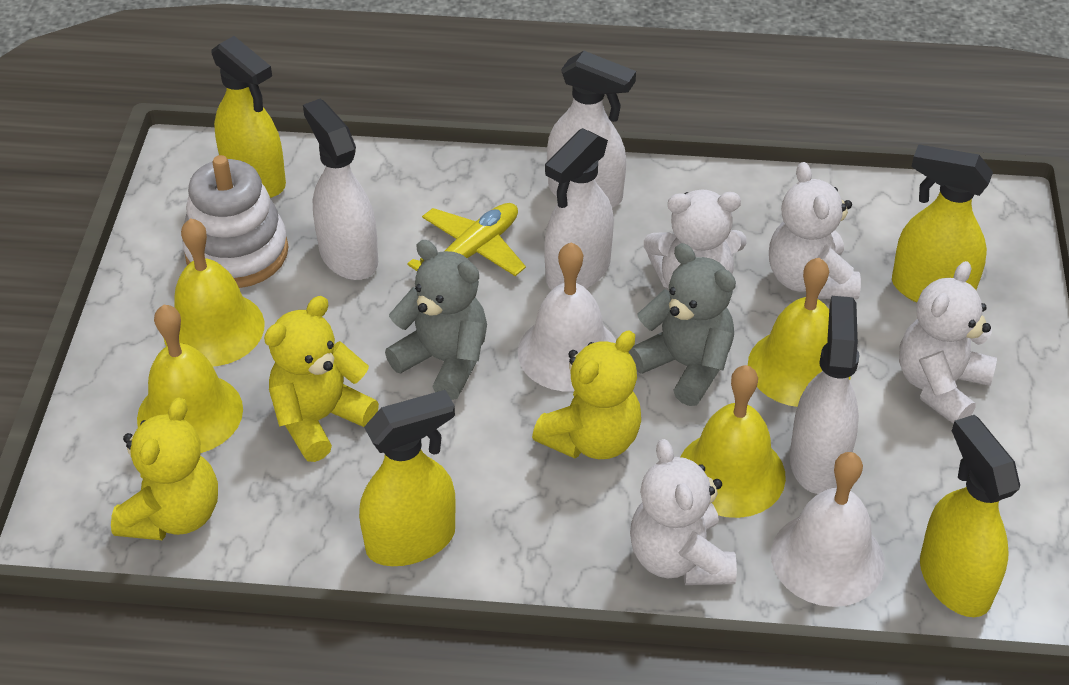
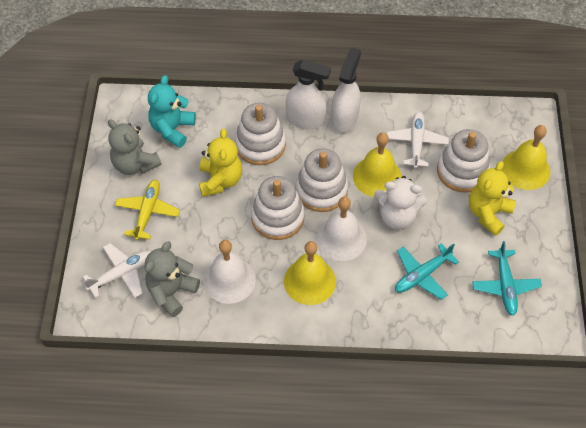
turquoise plane: none = 0 -> [395,243,459,300] [472,241,542,316] = 2
turquoise teddy bear: none = 0 -> [148,75,196,148] = 1
white plane: none = 0 -> [83,243,151,298] [386,112,449,169] = 2
white spray bottle: [303,99,378,280] [544,128,614,290] [547,51,636,208] [790,296,859,494] = 4 -> [286,59,331,130] [331,47,361,133] = 2
white stacking toy: [182,155,288,288] = 1 -> [235,103,286,165] [251,176,305,240] [295,148,348,212] [437,129,490,192] = 4
white teddy bear: [630,439,737,585] [644,189,747,288] [769,162,861,299] [899,261,997,424] = 4 -> [374,176,427,229] = 1
yellow bell: [137,304,243,453] [163,218,265,366] [680,365,786,518] [748,258,851,407] = 4 -> [284,241,336,305] [353,132,402,197] [502,125,550,190] = 3
yellow spray bottle: [212,36,286,198] [359,390,456,566] [892,144,993,303] [920,415,1020,617] = 4 -> none = 0
yellow teddy bear: [111,397,218,540] [264,296,379,462] [532,330,641,459] = 3 -> [199,129,242,197] [469,161,516,236] = 2

